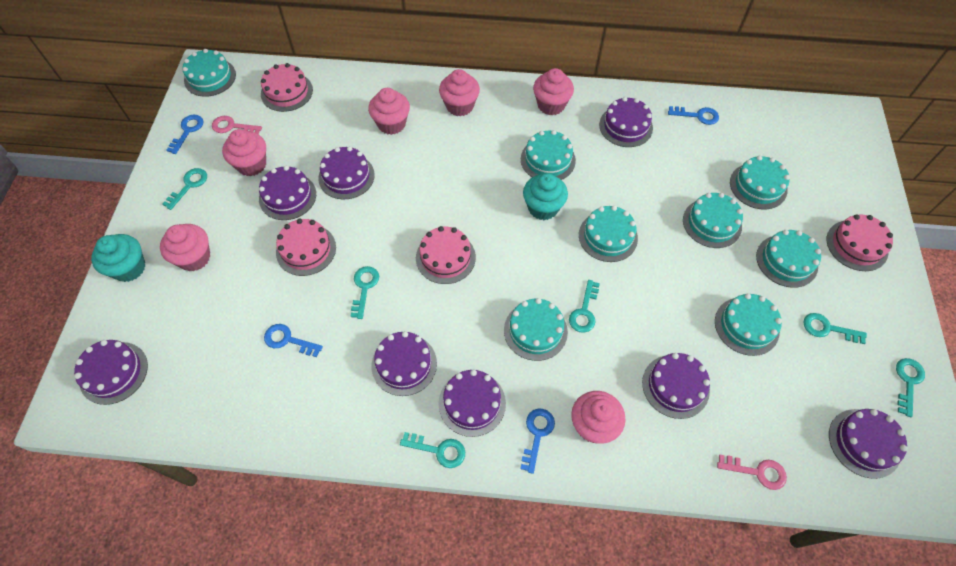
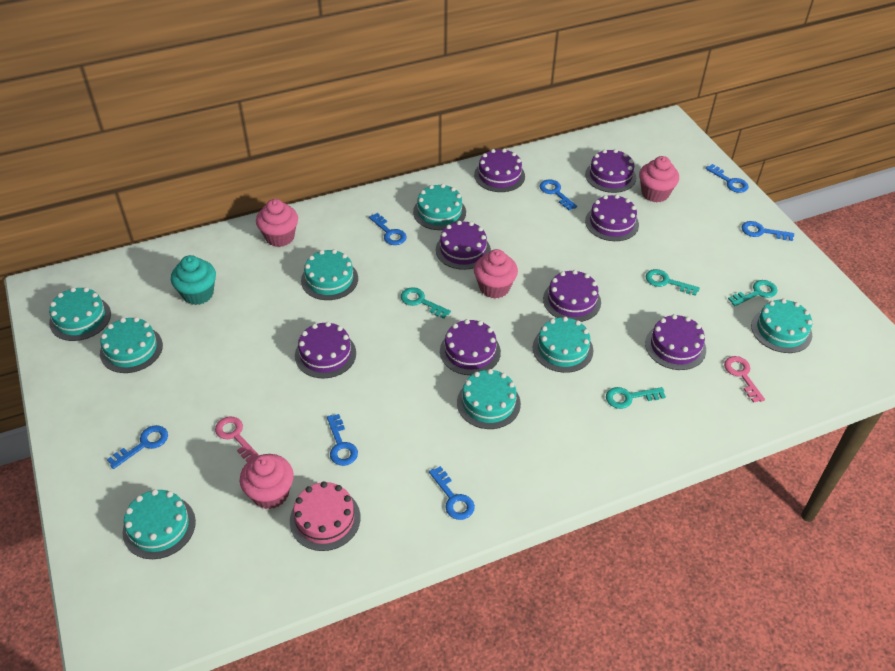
blue key: [166,115,203,154] [264,324,323,357] [520,409,555,474] [668,106,719,125] = 4 -> [107,425,168,469] [327,414,358,466] [369,213,407,245] [429,466,475,520] [540,179,577,210] [705,164,749,193] [741,221,794,241] = 7
pink cake: [261,63,313,112] [276,218,336,276] [416,226,476,284] [827,214,893,271] = 4 -> [290,481,361,551] = 1
pink cupcake: [160,224,210,271] [222,129,266,176] [368,88,410,135] [439,69,480,117] [533,68,574,116] [571,391,625,444] = 6 -> [240,454,294,509] [256,199,298,247] [474,249,518,298] [639,156,679,203] = 4
turquoise cupcake: [91,234,146,282] [523,173,568,220] = 2 -> [171,255,216,305] = 1
turquoise key: [163,168,207,210] [351,266,379,319] [400,432,465,468] [569,280,600,333] [803,313,867,344] [896,358,925,417] = 6 -> [401,287,451,319] [606,387,666,409] [646,269,700,296] [728,280,777,306] = 4

